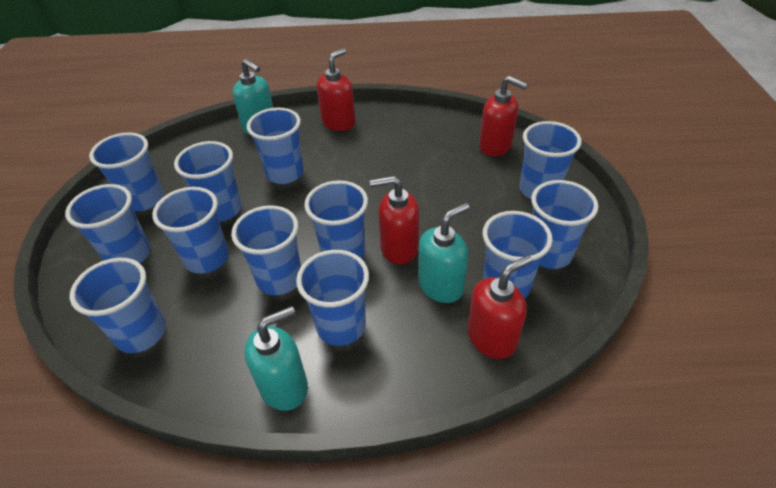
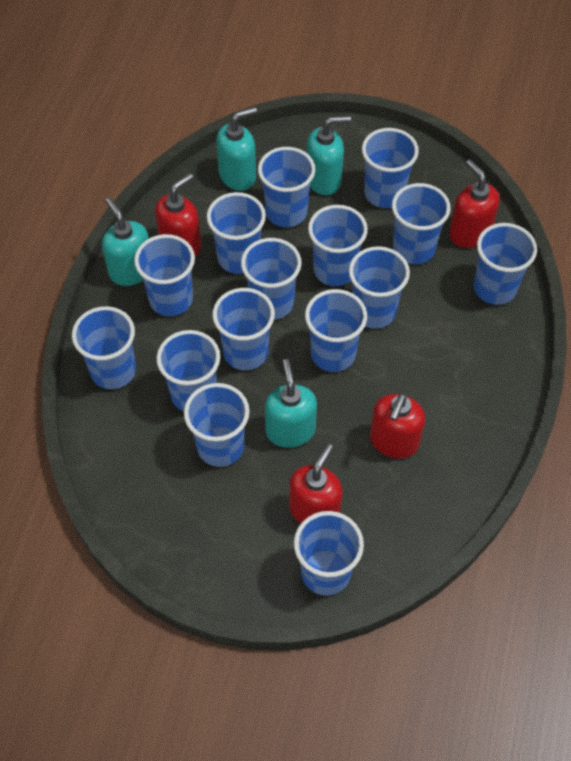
blue cup: [65,184,150,263] [70,258,166,353] [89,132,164,211] [152,187,229,274] [174,141,242,222] [231,205,301,296] [247,107,304,184] [296,250,369,346] [304,180,368,259] [482,211,553,299] [519,121,582,199] [531,180,599,269] = 12 -> [72,306,136,389] [134,234,195,316] [156,330,220,412] [184,383,250,467] [207,192,266,274] [212,288,275,370] [241,238,302,320] [258,147,315,227] [294,511,364,596] [305,289,367,372] [308,205,368,286] [349,246,410,329] [362,128,419,208] [392,183,451,264] [474,223,537,305] = 15
turquoise soap dispenser: [233,59,273,135] [244,306,308,411] [418,203,470,303] = 3 -> [102,198,149,286] [216,107,257,191] [265,359,317,448] [307,116,351,195] = 4

